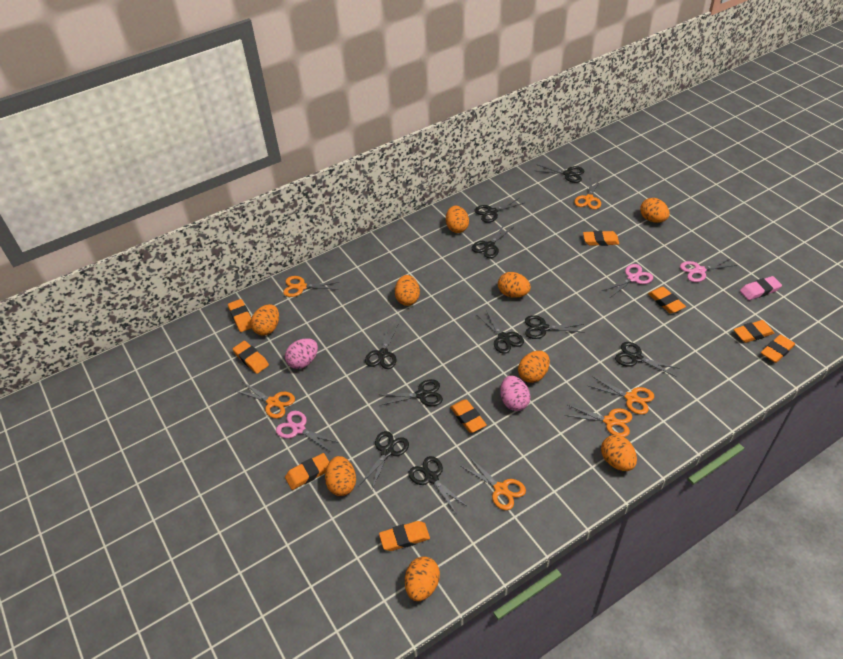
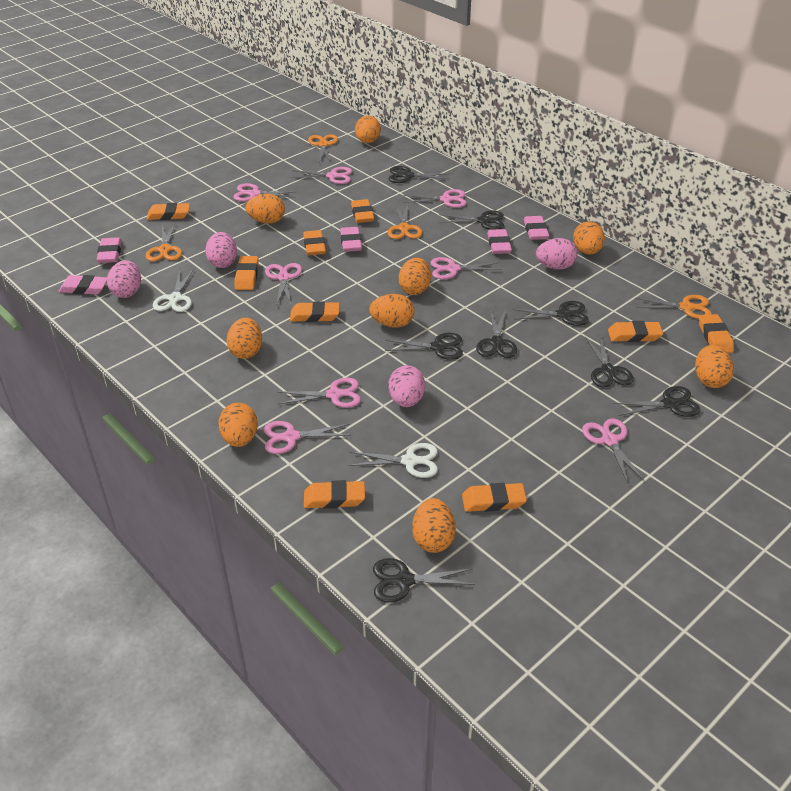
black scissors: [360,431,409,489] [365,325,398,369] [379,379,443,406] [408,456,468,513] [472,224,513,258] [474,198,524,223] [477,310,524,354] [525,315,585,339] [538,165,584,183] [615,342,680,377] = 10 -> [373,558,475,603] [385,333,463,360] [389,166,450,183] [439,210,504,230] [476,309,517,358] [512,301,589,326] [585,335,634,388] [613,386,700,417] = 8
orange scissors: [235,382,295,419] [283,276,339,297] [461,457,526,510] [564,405,632,437] [574,178,601,210] [589,376,654,415] = 6 -> [146,224,182,261] [308,134,338,163] [387,204,422,239] [635,295,712,319] = 4
pink egg: [285,338,318,369] [500,376,530,411] = 2 -> [107,260,141,298] [205,232,237,268] [388,365,425,407] [536,238,577,270] = 4
pink eraser: [740,276,782,300] = 1 -> [58,275,107,295] [97,237,122,263] [340,227,362,252] [487,229,512,254] [524,216,549,240] = 5
pink scissors: [276,411,339,452] [602,264,653,297] [680,258,737,282] = 3 -> [233,183,298,202] [264,421,351,454] [265,263,302,306] [277,378,361,408] [290,167,352,184] [403,189,467,208] [430,257,502,279] [582,418,644,483] = 8
white scissors: none = 0 -> [153,269,194,312] [348,443,438,478] = 2

